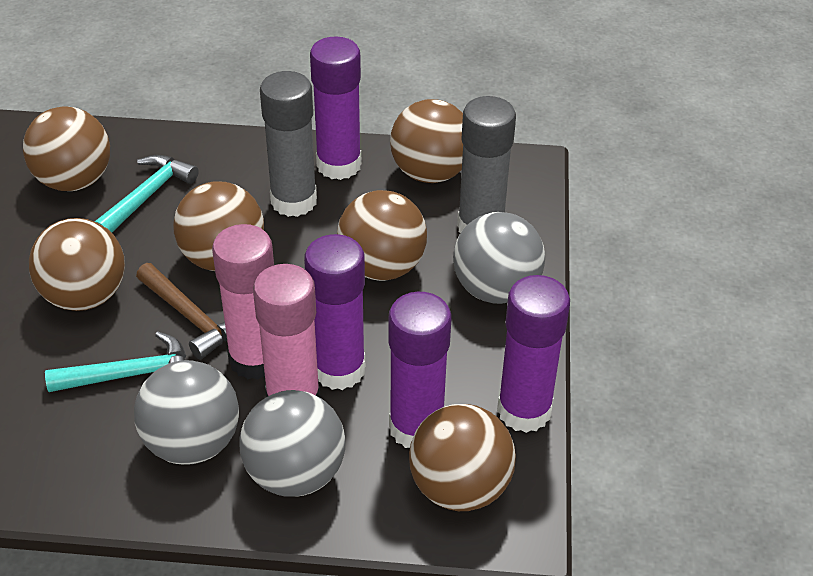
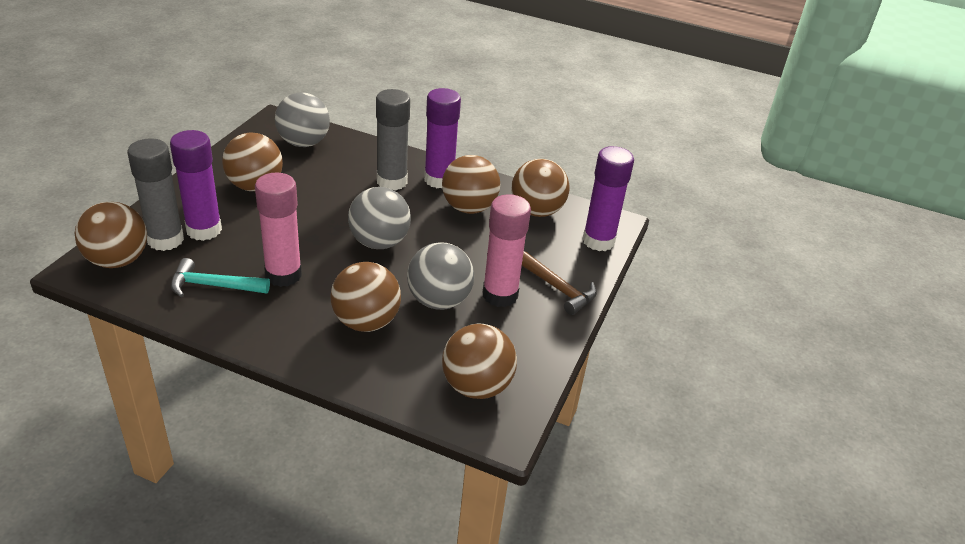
purple glue stick: [304,234,365,390] [310,36,361,180] [388,292,452,448] [497,275,570,433] = 4 -> [170,130,222,241] [424,88,461,188] [582,146,634,251] = 3
turquoise hammer: [45,332,186,392] [94,155,199,233] = 2 -> [171,258,270,297] = 1

